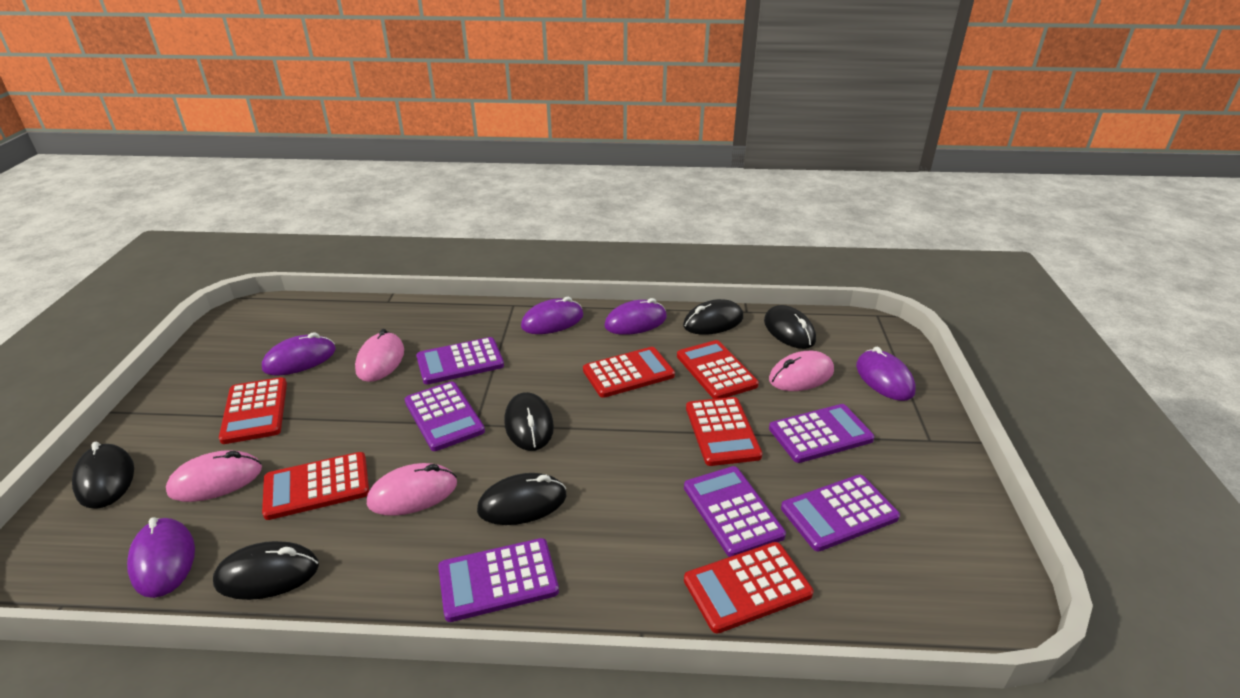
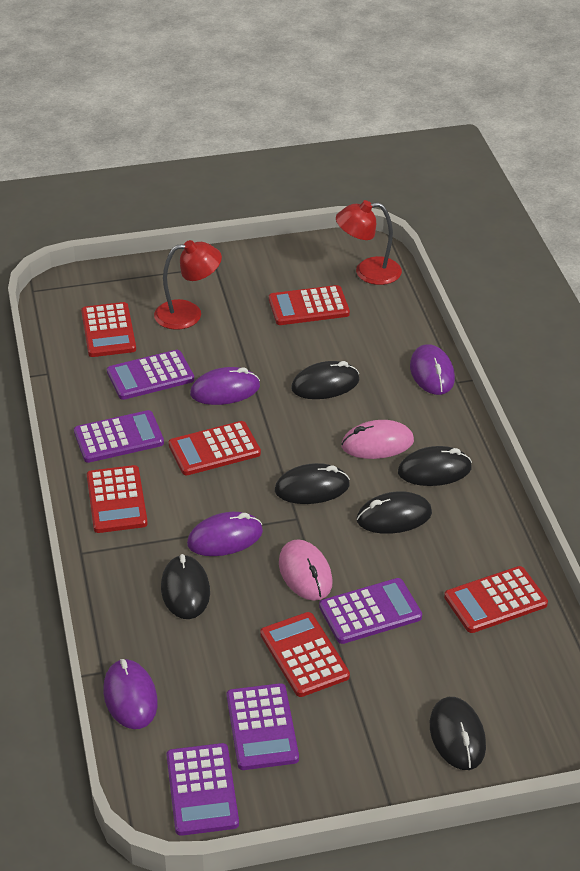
pink mouse: [166,450,262,502] [355,329,404,382] [367,463,457,516] [769,351,834,391] = 4 -> [279,539,333,601] [341,420,414,459] = 2
purple calculator: [405,381,485,451] [416,337,504,384] [438,538,559,622] [684,466,786,557] [769,404,875,463] [781,475,900,551] = 6 -> [74,410,164,463] [107,350,194,400] [166,743,239,836] [227,683,299,770] [319,578,422,644] = 5
purple mouse: [127,517,195,598] [262,332,336,376] [521,297,583,334] [604,298,667,335] [856,347,915,401] = 5 -> [103,659,158,729] [187,512,263,556] [190,367,260,405] [410,344,455,395] = 4
red lamp: none = 0 -> [154,240,222,330] [336,200,402,285] = 2

